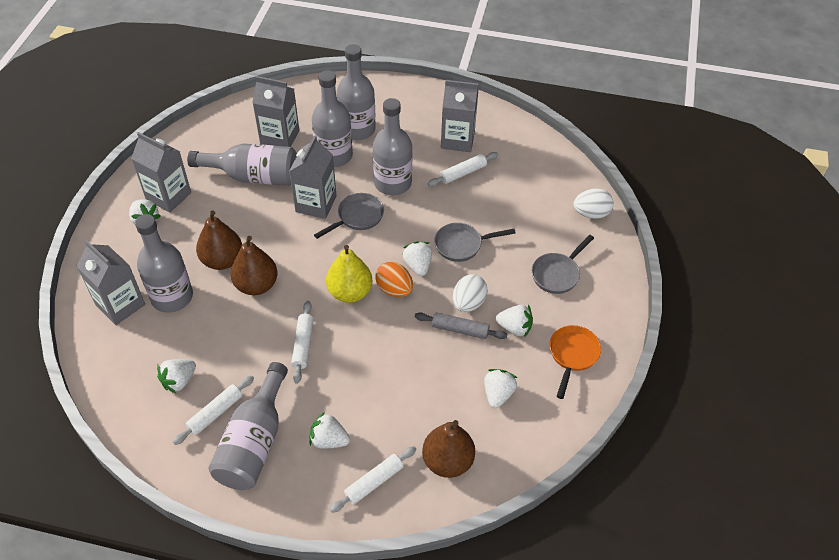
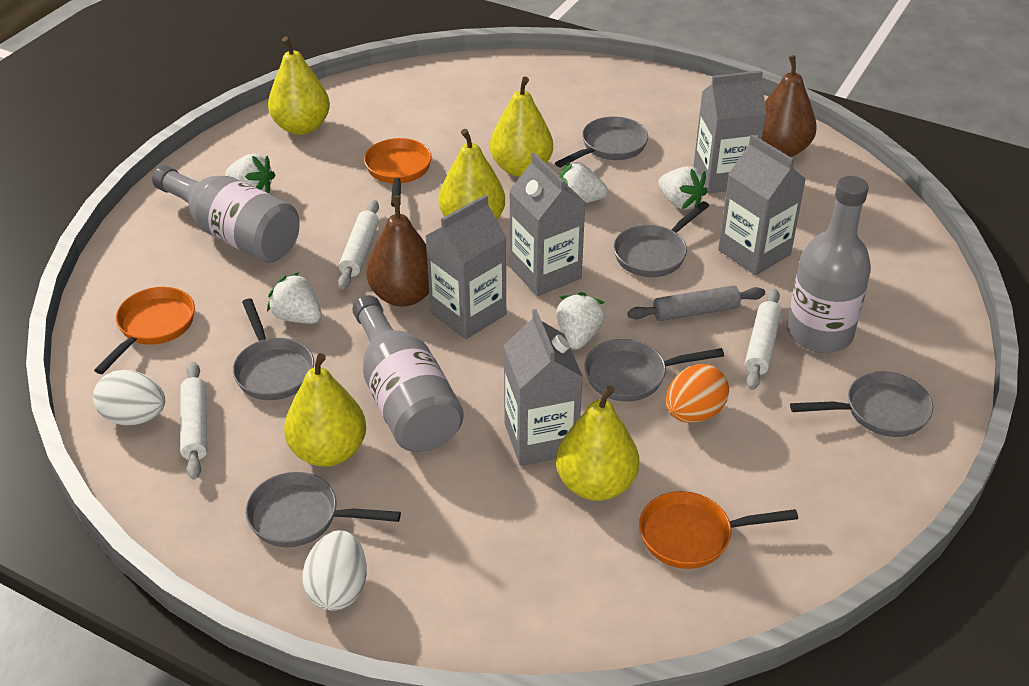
brown pear: [196,210,242,270] [230,236,278,295] [422,420,475,478] = 3 -> [366,196,429,307] [762,55,817,157] = 2
grey bottle: [135,214,193,313] [187,143,297,186] [208,362,288,490] [312,70,353,167] [337,44,376,140] [373,98,412,195] = 6 -> [152,165,299,263] [352,295,464,452] [787,176,871,353] = 3
grey pan: [314,193,384,239] [434,223,516,262] [532,235,594,294] = 3 -> [232,298,314,400] [245,472,401,547] [555,116,648,168] [584,339,724,402] [613,201,709,277] [790,371,933,437] = 6
orange pan: [550,325,601,399] = 1 -> [94,287,195,374] [364,138,432,207] [639,491,798,569] = 3
white rolling pin: [173,375,254,445] [291,301,313,384] [330,446,416,513] [428,152,498,186] = 4 -> [180,362,207,479] [338,200,379,289] [745,289,782,390] = 3
white strawberry: [129,199,161,225] [157,359,196,394] [309,412,350,449] [402,241,432,276] [484,369,517,408] [496,304,533,338] = 6 -> [225,154,275,194] [267,272,322,324] [556,292,605,349] [559,161,608,203] [658,166,708,210] = 5
yellow pear: [326,245,373,303] = 1 -> [268,36,330,135] [284,353,366,467] [439,129,505,220] [490,77,553,177] [556,385,639,501] = 5

